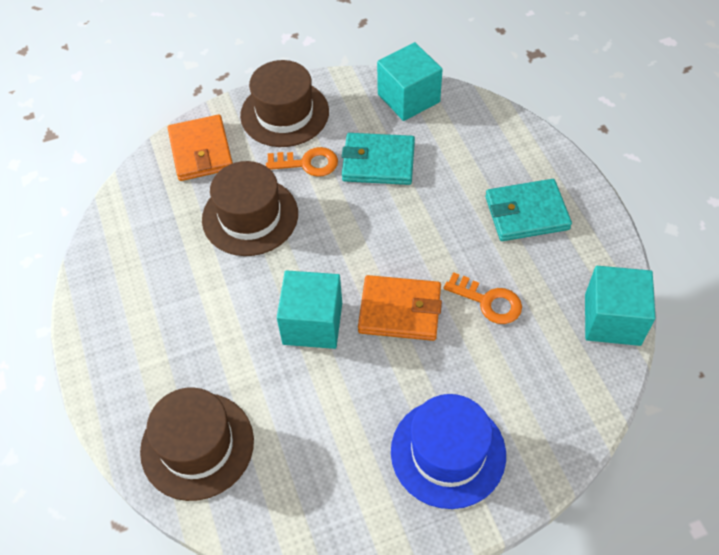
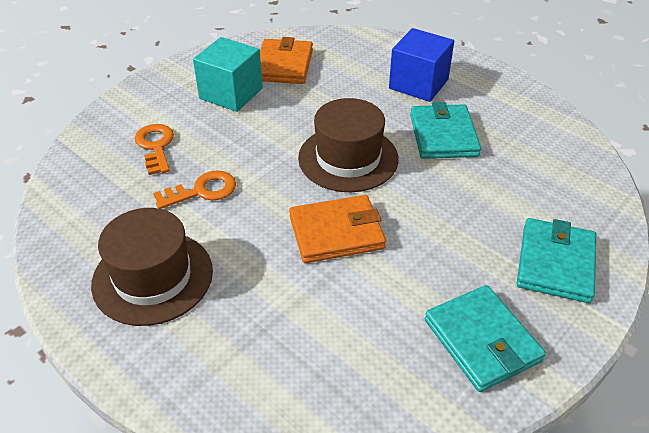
blue cube: none = 0 -> [389,28,454,102] = 1
blue hat: [391,394,506,509] = 1 -> none = 0
brown hat: [140,387,254,501] [202,161,298,256] [240,60,329,147] = 3 -> [91,208,213,326] [298,98,399,192] = 2
turquoise cube: [277,270,342,349] [377,42,443,121] [585,266,655,346] = 3 -> [193,37,263,112] = 1
turquoise wallet: [342,133,415,185] [485,179,572,241] = 2 -> [410,102,481,159] [425,285,546,392] [517,218,596,303] = 3

